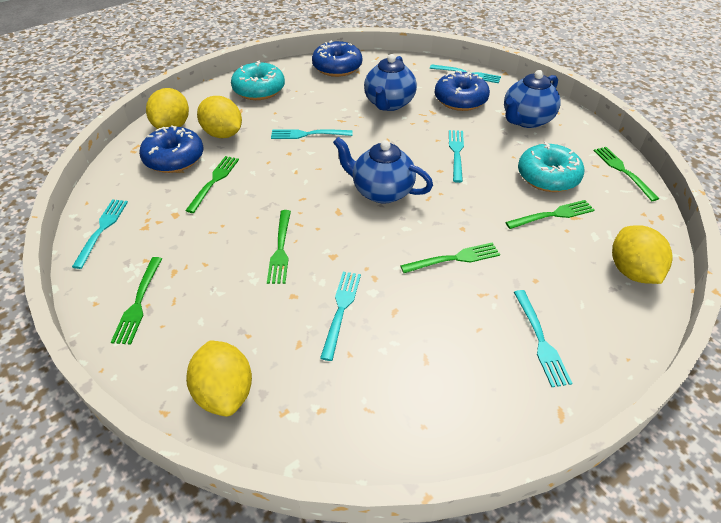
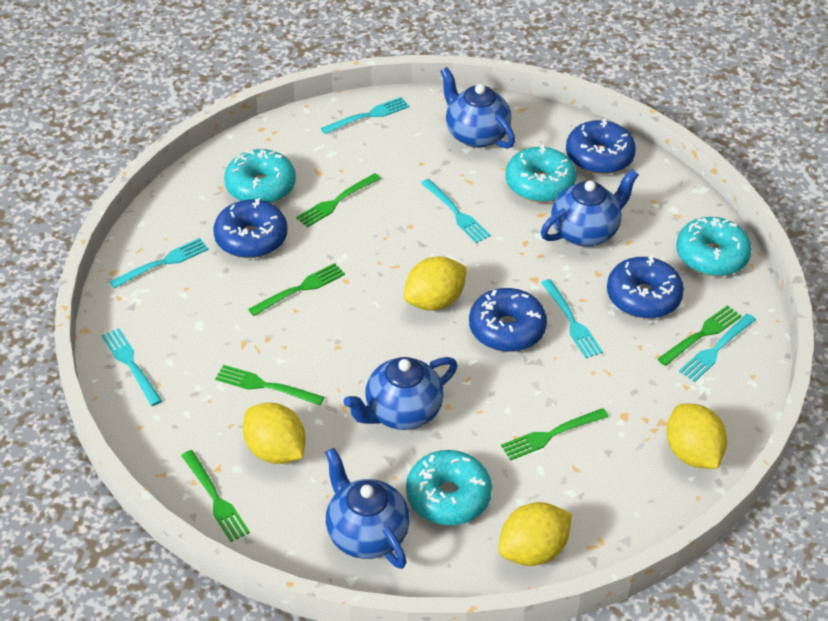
blue donut: [139,125,203,173] [312,40,362,77] [435,71,490,111] = 3 -> [213,198,287,258] [469,288,547,352] [566,118,636,174] [607,255,684,319] = 4
blue teapot: [333,137,433,204] [364,54,417,111] [504,70,561,128] = 3 -> [326,448,410,569] [344,357,458,430] [440,67,515,149] [541,169,639,246] = 4
turquoise donut: [231,61,285,100] [518,142,584,192] = 2 -> [224,149,296,203] [406,450,492,526] [506,145,577,202] [676,217,752,276] = 4

